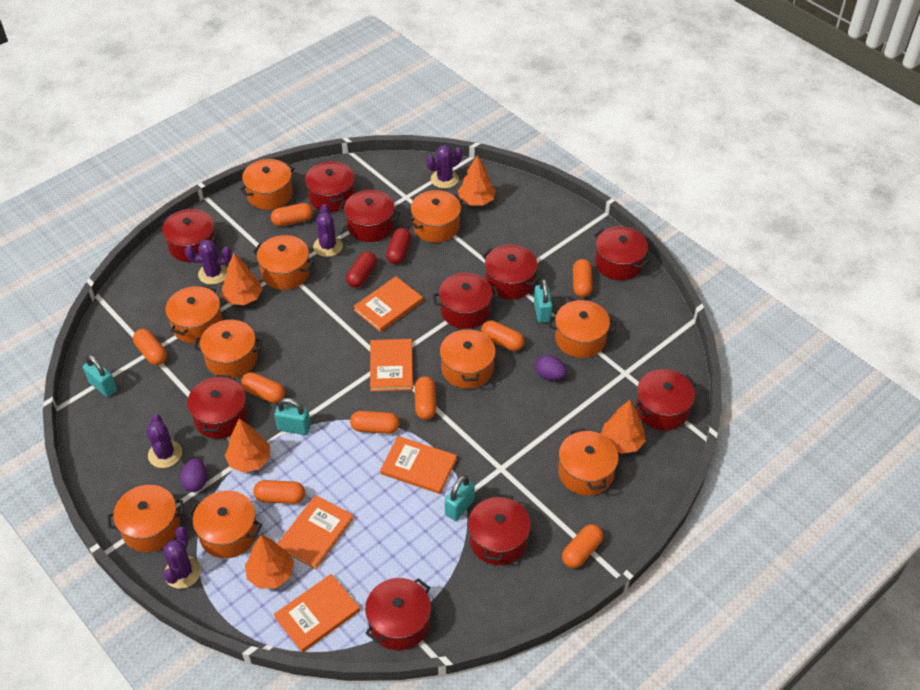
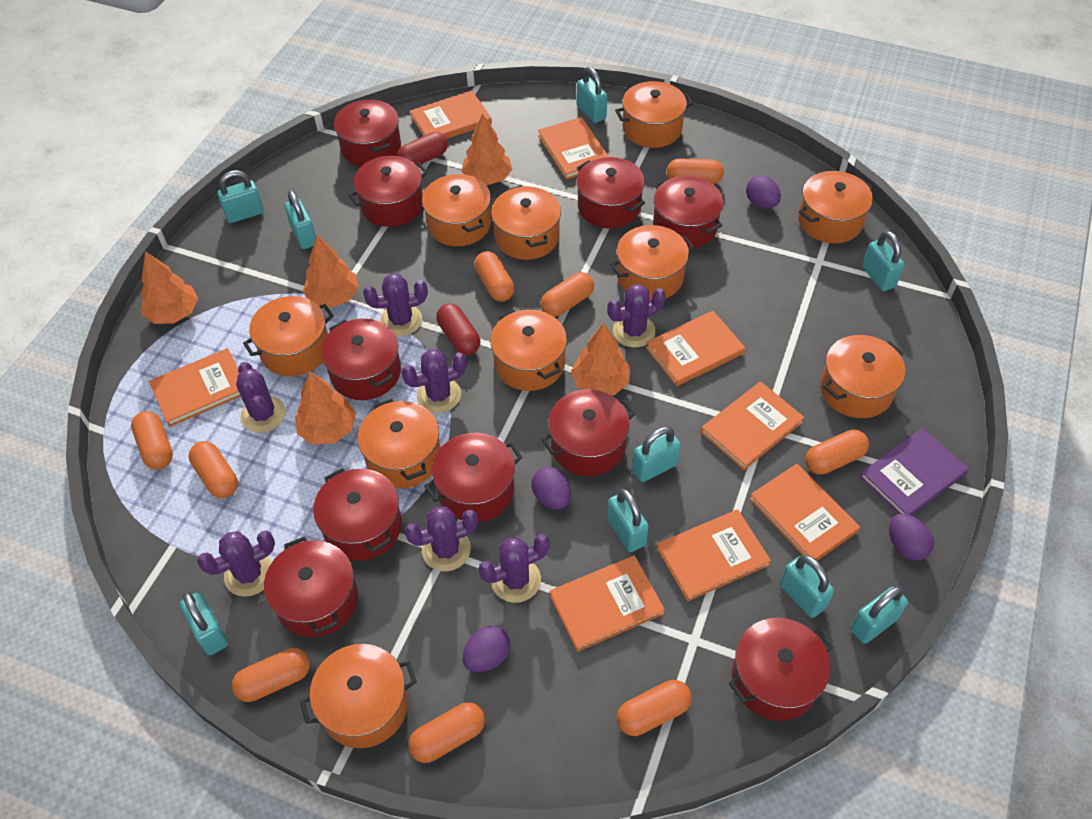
orange book: [274,574,360,653] [277,495,354,570] [353,276,423,332] [370,339,413,391] [380,436,457,494] = 5 -> [149,348,241,427] [410,91,492,139] [538,117,609,180] [550,555,665,652] [645,311,746,386] [657,509,771,601] [701,381,805,470] [750,464,860,561] = 8
purple book: none = 0 -> [859,428,969,516] = 1
purple cactus: [147,414,182,468] [164,527,201,589] [185,239,232,285] [313,204,343,257] [426,145,462,189] = 5 -> [197,531,275,597] [236,362,286,433] [363,273,428,336] [401,349,467,413] [404,507,478,571] [478,534,550,603] [607,284,666,347] = 7
purple egg: [180,458,207,492] [536,355,567,380] = 2 -> [462,626,510,672] [532,467,571,509] [746,176,781,208] [889,514,934,561] = 4
turquoise padlock: [83,355,117,397] [274,398,311,435] [445,475,475,521] [534,279,553,323] = 4 -> [180,592,228,655] [217,170,264,223] [284,190,316,249] [577,67,607,123] [607,489,649,552] [632,426,681,482] [780,555,834,618] [850,586,908,644] [862,231,905,291] = 9

